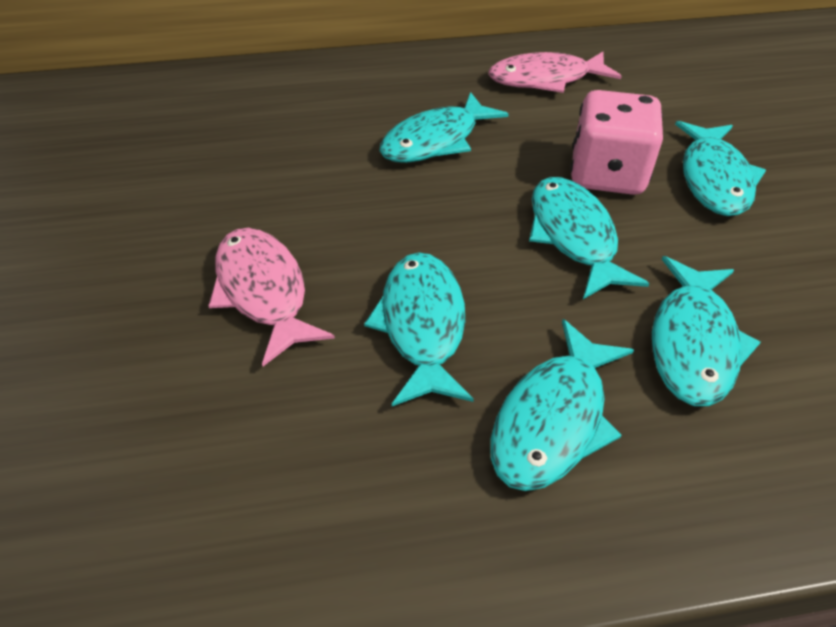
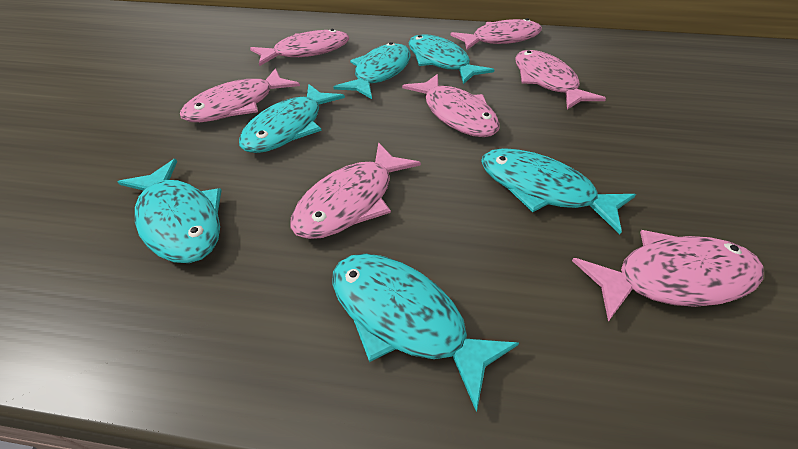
pink dice: [570,90,663,195] = 1 -> none = 0
pink fish: [208,228,335,366] [488,52,622,93] = 2 -> [180,68,300,122] [250,29,349,66] [290,142,421,239] [402,74,500,137] [450,18,542,50] [515,50,606,110] [572,230,764,321] = 7

